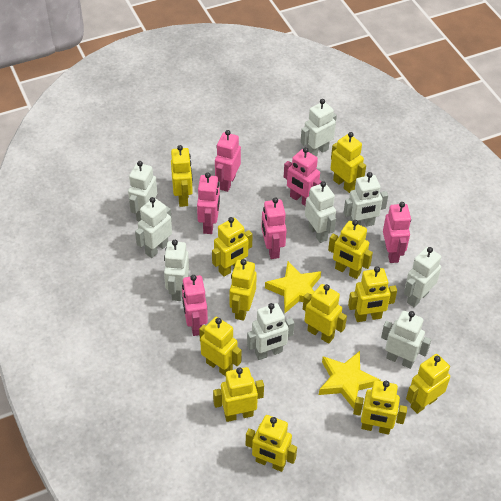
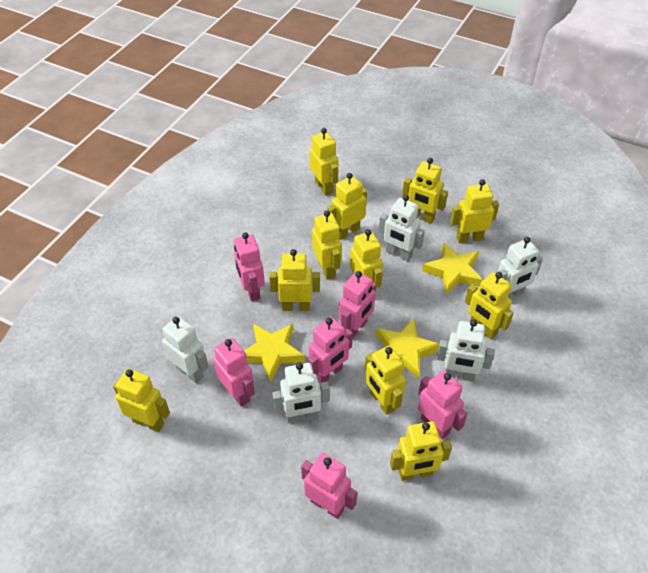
white robot: [128,161,157,221] [135,197,172,258] [164,240,189,301] [247,303,295,360] [301,99,337,156] [305,181,336,243] [344,172,388,227] [381,311,431,369] [404,247,441,307] = 9 -> [162,316,209,383] [272,362,330,424] [379,195,425,261] [437,319,495,382] [498,237,543,298] = 5
yellow robot: [171,145,193,207] [199,317,242,376] [212,217,253,277] [213,367,264,422] [230,259,257,321] [246,415,297,472] [303,284,347,344] [328,220,373,279] [331,132,366,193] [348,266,397,322] [353,380,407,434] [406,354,450,414] = 12 -> [113,368,170,432] [269,249,320,311] [310,128,338,196] [312,211,342,280] [328,173,367,240] [350,229,383,288] [365,346,406,415] [390,421,452,481] [402,158,448,224] [450,179,499,243] [465,272,514,340] = 11
yellow star: [265,261,321,313] [319,351,381,409] = 2 -> [244,324,305,382] [376,318,439,379] [422,242,483,295] = 3

